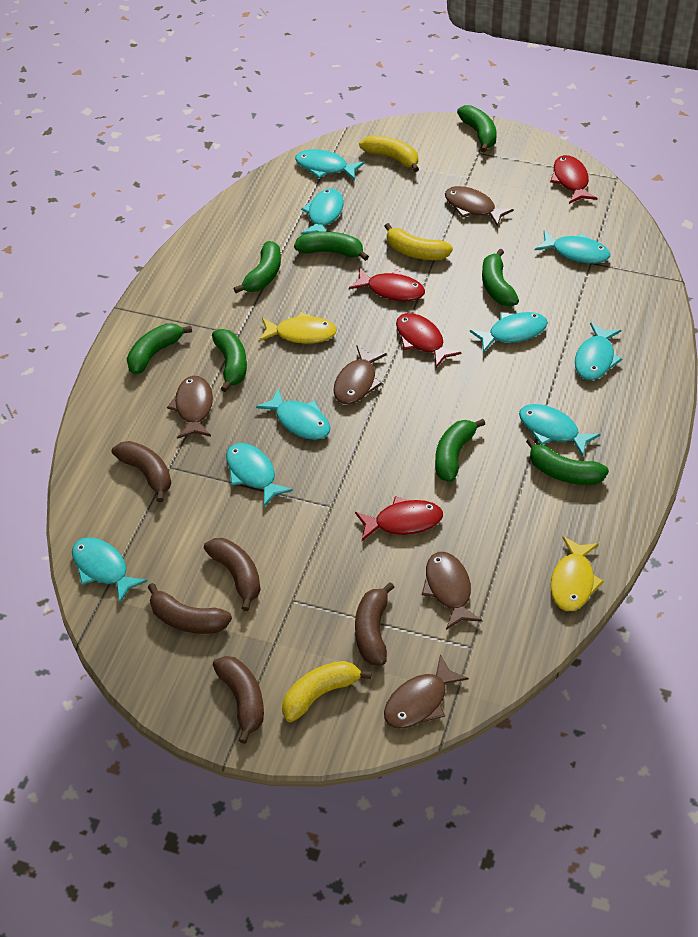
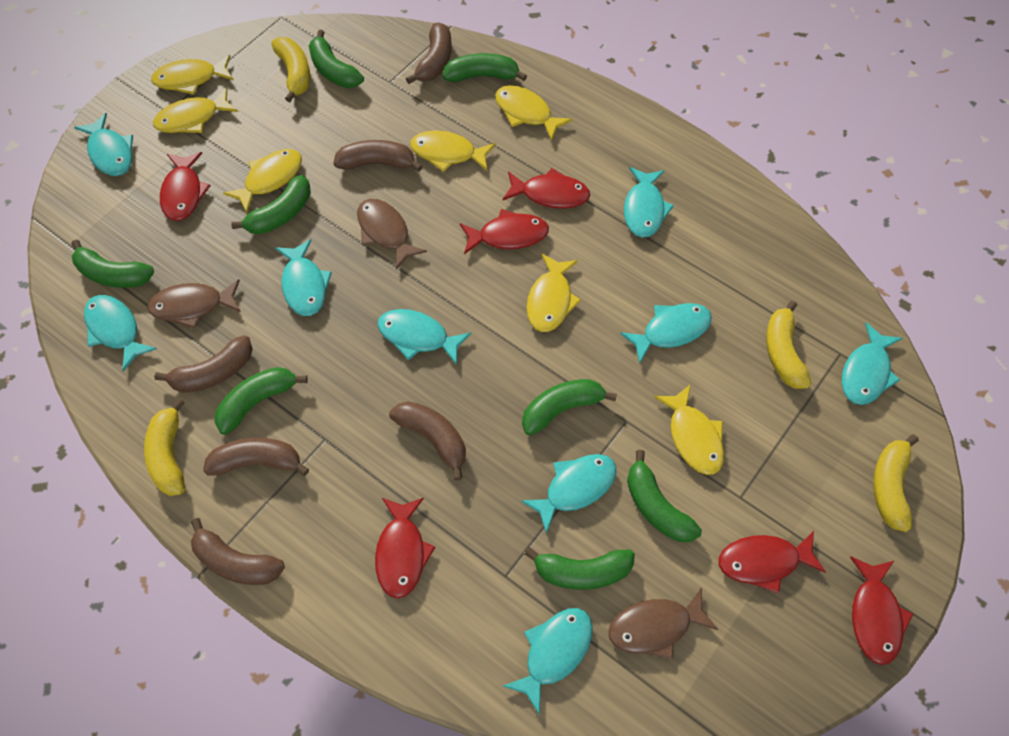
brown banana: [112,441,171,502] [148,583,232,634] [204,538,261,611] [213,656,264,744] [355,582,395,665] = 5 -> [154,335,253,393] [191,518,285,585] [203,438,309,476] [333,140,423,171] [389,401,466,480] [406,22,452,84] = 6
brown fish: [167,376,213,439] [333,346,387,404] [384,654,469,729] [422,552,483,630] [445,186,514,227] = 5 -> [147,279,241,329] [357,199,427,270] [608,587,718,659] = 3
red fish: [349,268,425,301] [355,496,443,541] [396,313,462,368] [550,155,597,204] = 4 -> [160,152,211,221] [375,498,436,598] [460,209,549,254] [502,168,590,209] [719,531,826,593] [850,556,913,665] = 6
yellow banana: [282,661,372,722] [359,135,419,172] [384,223,453,260] = 3 -> [144,398,185,496] [272,37,310,102] [766,301,811,389] [873,435,919,532] = 4
yellow fish: [259,312,337,344] [550,536,604,611] = 2 -> [151,55,234,94] [153,88,238,133] [223,149,302,213] [410,130,495,172] [495,85,572,141] [527,254,581,332] [654,384,724,475] = 7

